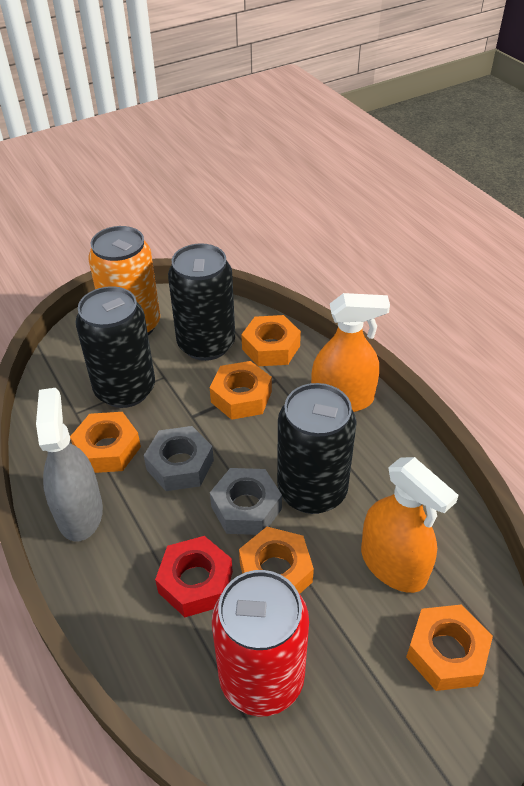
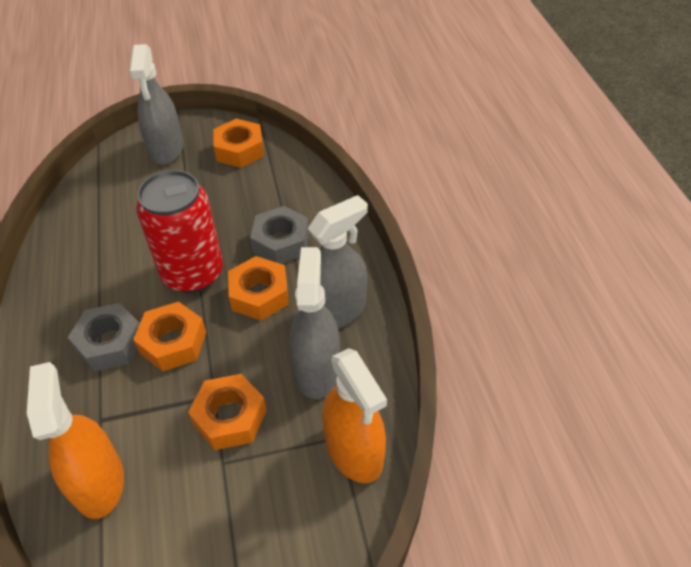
black can: [75,286,155,408] [168,243,235,361] [277,383,357,514] = 3 -> none = 0
grey spray bottle: [36,388,103,541] = 1 -> [129,44,183,165] [289,247,340,399] [308,195,368,328] = 3
orange can: [88,226,160,335] = 1 -> none = 0
orange nut: [70,412,141,473] [210,361,272,420] [239,527,314,593] [241,315,301,366] [406,604,493,691] = 5 -> [133,301,206,372] [188,374,267,450] [213,119,264,168] [228,256,289,321] = 4
red nut: [155,536,233,617] = 1 -> none = 0

